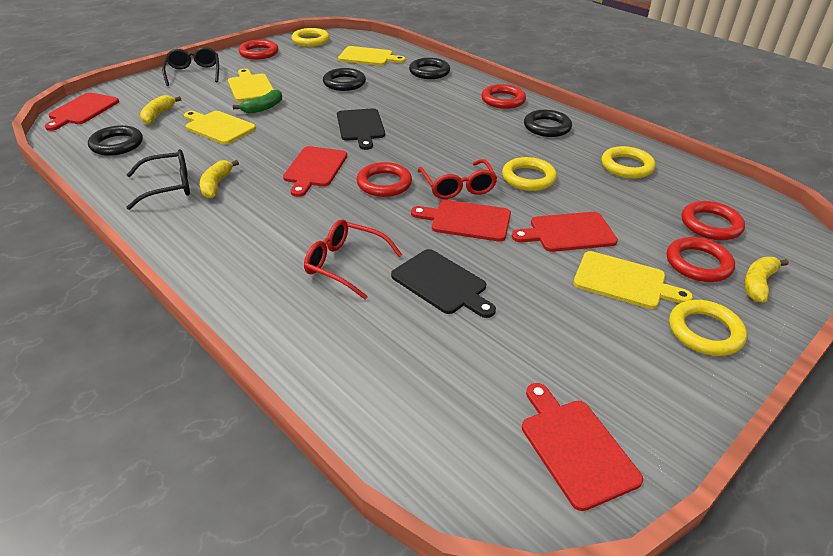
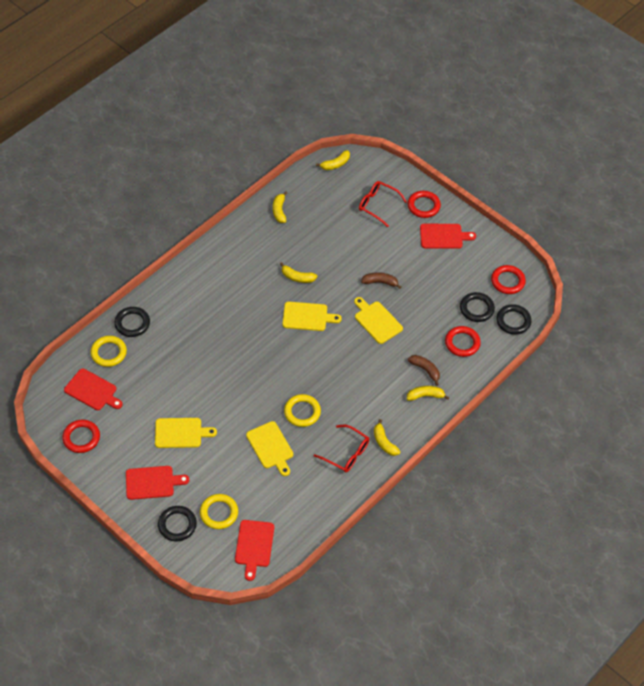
black cutting board: [337,108,385,150] [391,249,496,318] = 2 -> none = 0
black glasses: [126,149,190,210] [162,47,219,86] = 2 -> none = 0
brown banana: none = 0 -> [361,272,401,289] [408,355,440,386] = 2
green banana: [233,89,282,114] = 1 -> none = 0
red cutting board: [45,92,119,131] [283,146,347,197] [411,200,511,242] [512,212,618,252] [522,383,643,511] = 5 -> [64,368,123,410] [126,466,189,500] [235,520,274,581] [420,224,476,249] = 4
red ring: [239,40,279,59] [357,162,412,197] [481,84,526,109] [667,237,735,282] [682,201,745,241] = 5 -> [62,420,100,453] [408,191,441,218] [445,326,481,357] [491,265,526,294] = 4
yellow banana: [140,95,181,124] [200,160,239,198] [744,257,789,303] = 3 -> [273,191,287,223] [280,262,317,283] [316,150,350,170] [374,419,401,456] [407,386,450,401] = 5
yellow ring: [292,28,329,47] [502,157,557,191] [601,146,656,178] [669,300,747,356] = 4 -> [91,336,127,367] [200,494,238,529] [284,394,321,427] = 3

